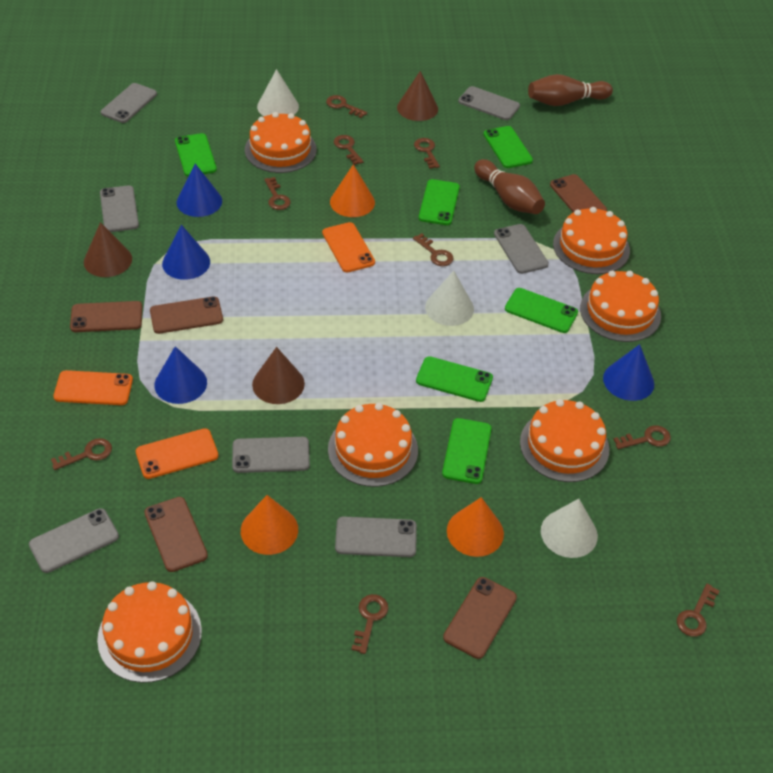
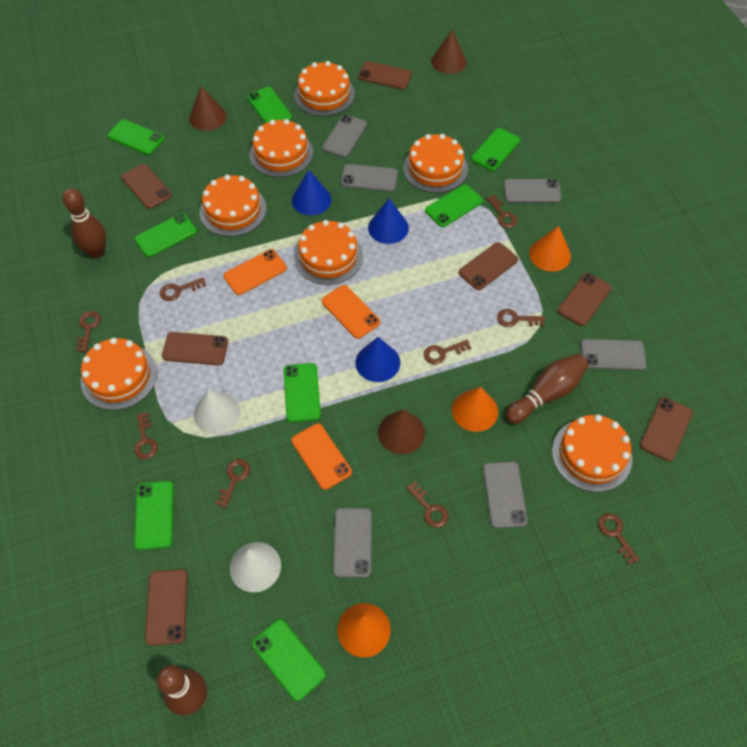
blue cone: [154,346,207,404] [162,225,210,280] [177,164,222,217] [603,344,654,401] = 4 -> [292,170,332,215] [355,337,400,382] [368,199,409,244] = 3
brown bowling pin: [474,159,545,214] [528,74,613,106] = 2 -> [62,188,106,258] [156,665,207,716] [506,354,589,424] = 3
brown phone: [70,301,142,332] [144,497,208,572] [150,297,223,334] [443,577,517,659] [550,174,607,212] = 5 -> [121,164,172,209] [145,569,188,646] [162,332,228,365] [358,61,412,89] [459,242,518,290] [557,273,612,326] [640,397,693,462] = 7
green phone: [175,133,217,177] [416,356,493,402] [419,179,460,225] [442,418,492,484] [484,126,533,168] [505,288,578,333] = 6 -> [107,119,164,155] [134,481,174,550] [135,213,197,257] [247,87,292,123] [252,619,326,701] [284,363,321,422] [425,184,483,227] [471,128,520,171] = 8
grey phone: [29,508,119,573] [100,185,139,232] [101,83,157,123] [232,437,310,473] [335,516,417,557] [458,86,520,120] [494,224,549,274] = 7 -> [322,115,367,158] [333,508,372,578] [341,164,398,192] [483,462,528,528] [504,179,561,203] [581,339,646,370] = 6
orange cake: [97,581,202,683] [245,112,317,173] [328,403,418,487] [520,399,609,482] [553,207,630,274] [580,271,661,342] = 6 -> [81,338,157,410] [199,175,267,236] [249,119,313,177] [294,61,355,116] [294,220,363,285] [403,134,468,193] [552,415,632,492] = 7
white cone: [257,69,299,116] [425,271,474,326] [541,499,598,558] = 3 -> [194,389,240,434] [230,542,281,593] = 2

